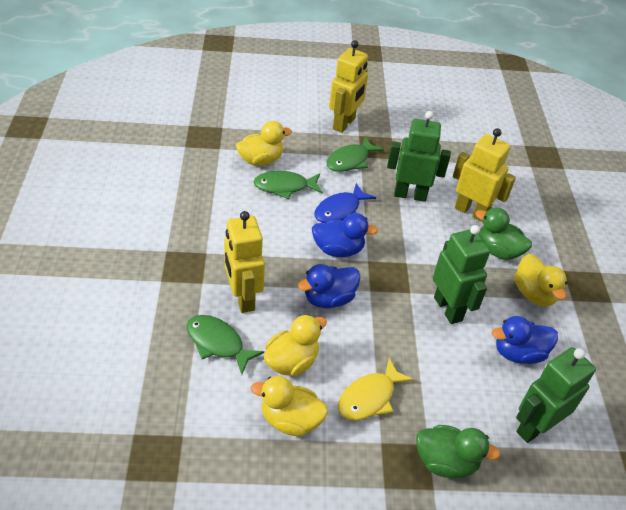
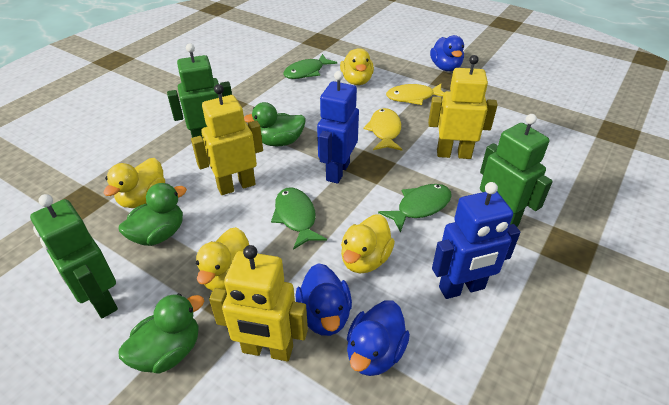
blue fish: [314,183,376,223] = 1 -> none = 0
blue robot: none = 0 -> [317,71,359,184] [432,182,520,299] = 2
green duck: [416,425,500,478] [475,207,532,260] = 2 -> [118,183,187,246] [118,293,204,374] [244,102,306,146] = 3
yellow fish: [338,358,414,421] = 1 -> [364,108,402,151] [386,84,444,105] = 2

